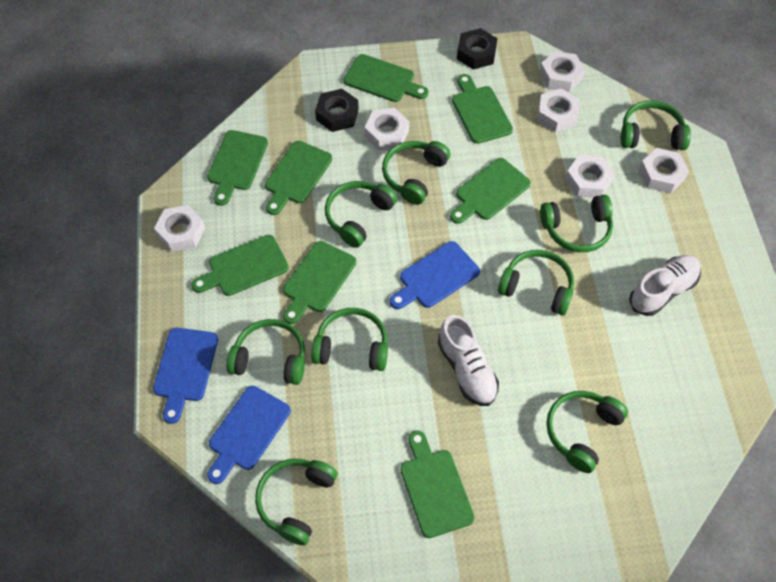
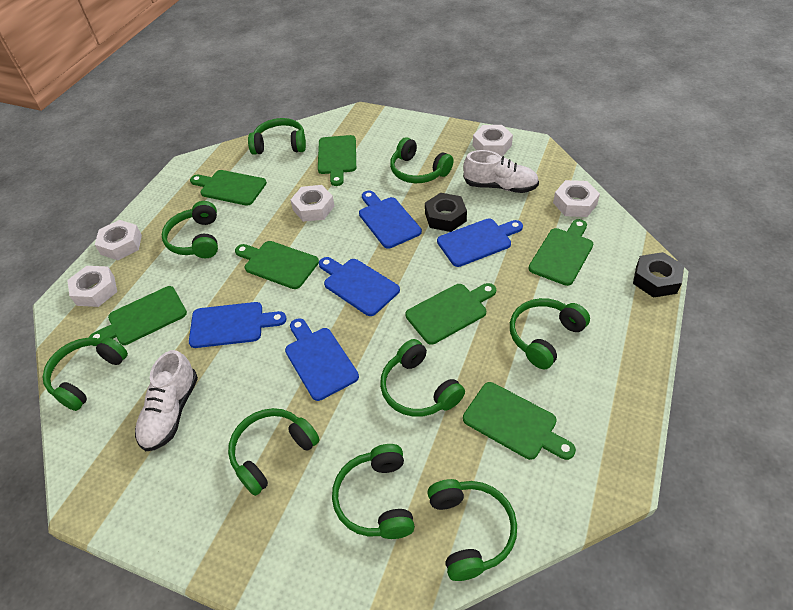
blue cutting board: [153,328,218,424] [207,386,291,484] [390,241,480,309] = 3 -> [189,302,287,348] [285,318,359,401] [319,257,400,316] [359,191,422,249] [437,218,523,267] = 5
green cutting board: [191,235,289,296] [207,130,268,206] [265,141,332,215] [283,241,356,324] [344,54,428,102] [400,430,475,538] [450,158,531,224] [452,74,513,144] = 8 -> [89,286,187,346] [190,170,267,206] [235,241,319,289] [318,135,356,186] [405,283,496,345] [463,382,576,460] [528,219,593,286] = 7
white nut: [154,205,205,252] [364,108,409,151] [537,88,580,132] [539,51,585,92] [565,155,615,198] [639,148,689,193] = 6 -> [67,266,117,307] [95,220,142,260] [290,185,334,222] [473,125,513,156] [553,180,600,217] = 5

